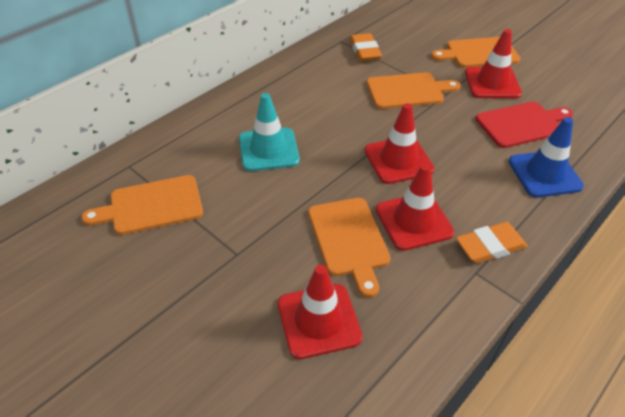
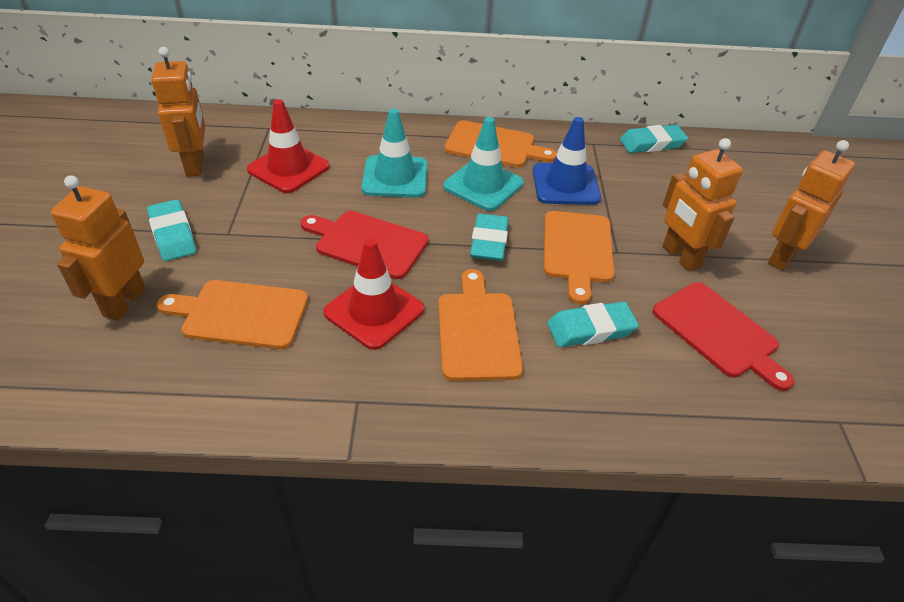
orange eraser: [349,33,382,61] [456,222,528,263] = 2 -> none = 0
orange robot: none = 0 -> [51,175,146,321] [151,47,205,177] [663,138,743,272] [768,140,855,271] = 4
red cutting board: [476,102,573,148] = 1 -> [301,211,429,279] [653,282,794,391] = 2
red traffic cone: [278,265,363,359] [364,103,435,184] [376,164,454,251] [465,29,522,99] = 4 -> [247,99,330,193] [323,238,424,350] = 2
turquoise eraser: none = 0 -> [147,199,197,261] [470,213,508,261] [547,301,639,347] [620,125,688,153] = 4
turquoise traffic cone: [239,93,300,171] = 1 -> [361,108,427,198] [443,117,524,211] = 2

